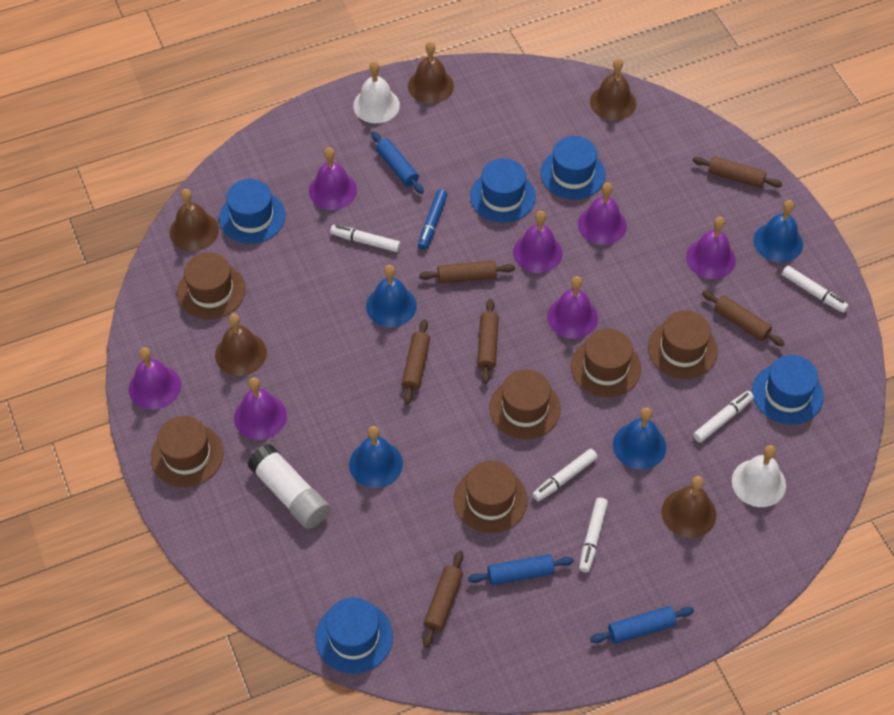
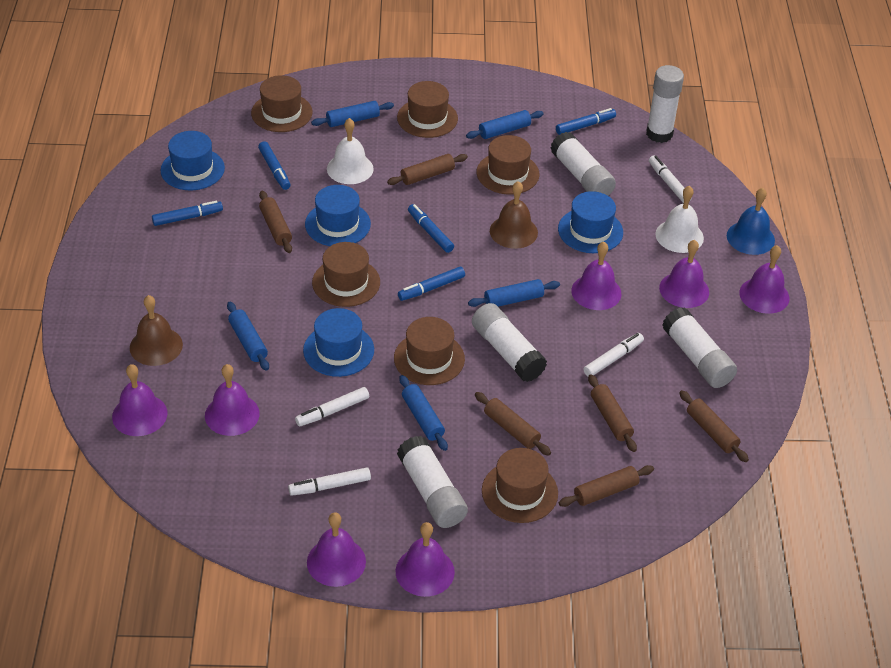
blue bell: [349,426,403,488] [366,265,417,327] [613,407,666,470] [753,200,803,262] = 4 -> [727,188,775,255] = 1
blue hat: [219,179,285,244] [315,597,393,674] [470,158,536,223] [540,136,605,200] [752,355,824,425] = 5 -> [161,131,225,190] [303,308,374,377] [305,185,371,246] [558,191,623,253] = 4
blue marker: [418,189,447,250] = 1 -> [152,201,223,226] [258,141,291,190] [398,267,465,301] [408,204,454,253] [556,108,616,135] = 5
blue rolling pin: [371,131,424,194] [468,554,574,585] [590,606,694,644] = 3 -> [227,302,269,371] [311,101,394,127] [399,375,448,451] [466,110,544,139] [468,279,560,307] = 5
brown bell: [170,189,219,251] [215,313,267,376] [408,41,454,104] [590,58,636,121] [662,476,716,538] = 5 -> [130,295,183,366] [490,181,538,249] = 2
white glue stick: [248,444,330,529] = 1 -> [397,436,468,528] [472,303,547,382] [550,132,616,196] [646,65,684,143] [662,307,737,388] = 5
white marker: [330,225,401,252] [532,449,598,501] [579,498,608,572] [693,391,754,443] [782,266,849,313] = 5 -> [288,467,371,496] [295,387,369,427] [583,333,644,376] [649,156,692,203] = 4

